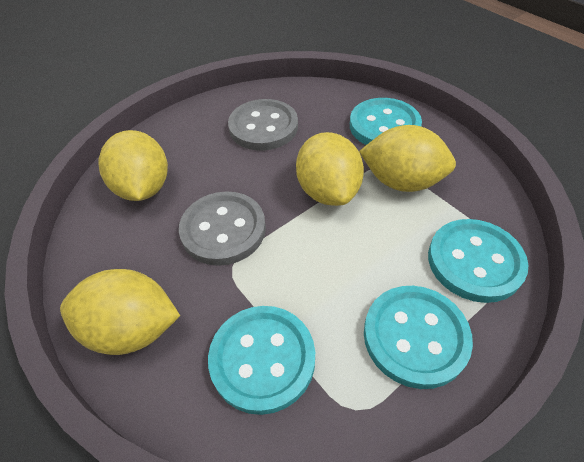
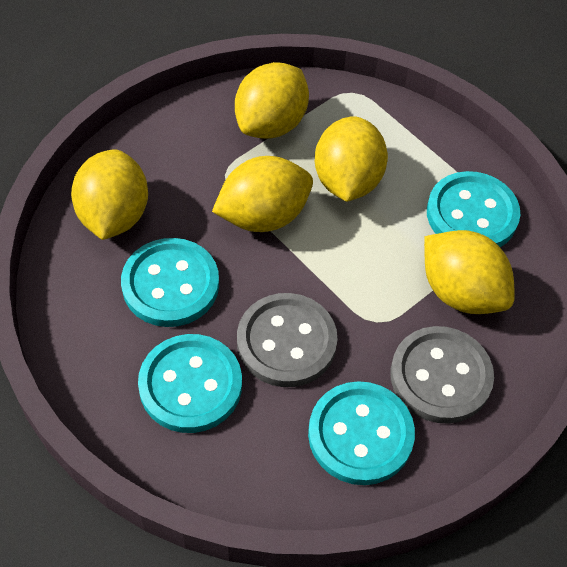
yellow lemon: [60,269,180,355] [98,130,168,201] [296,132,364,206] [359,125,456,192] = 4 -> [71,149,148,240] [212,156,313,232] [235,62,309,139] [315,116,388,202] [424,230,515,314] = 5

